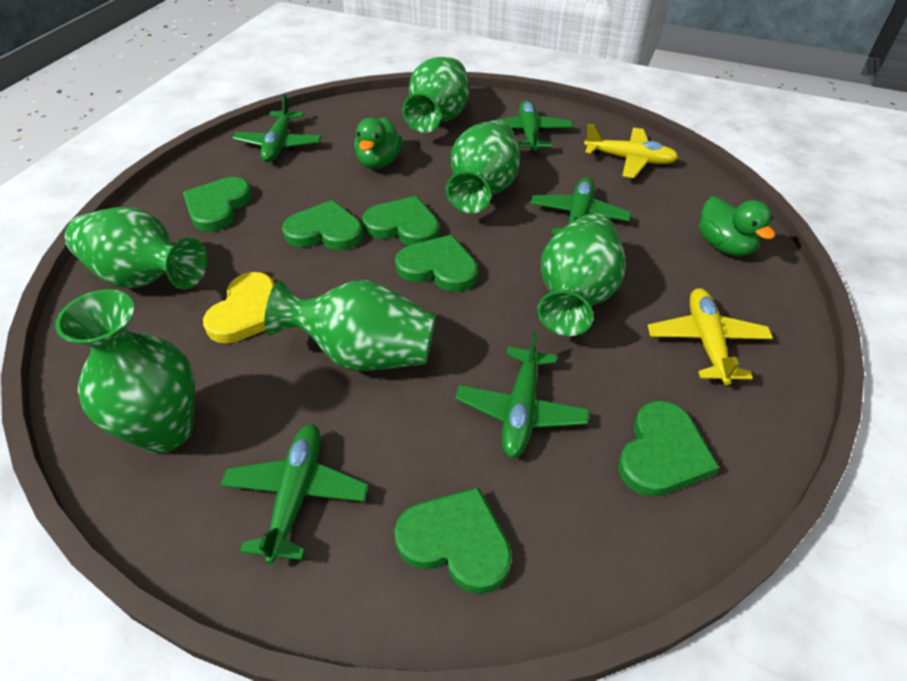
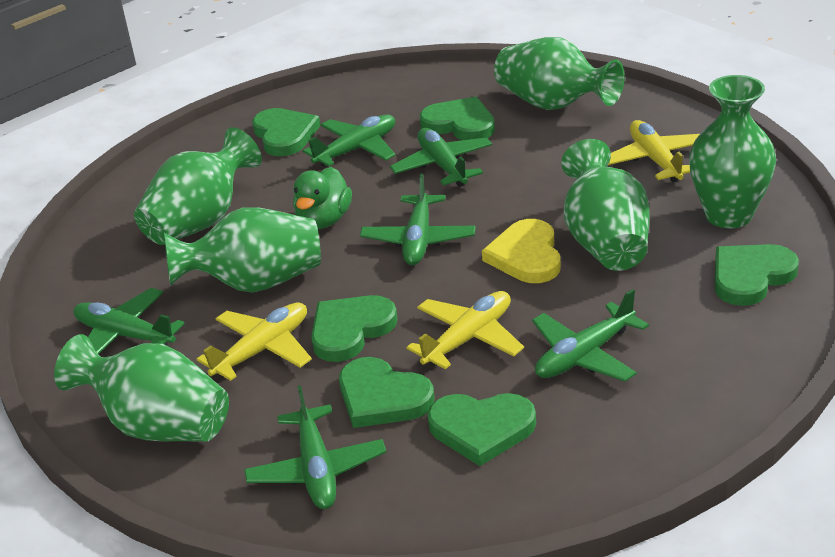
green duck: [354,117,402,169] [699,196,775,256] = 2 -> [293,167,352,229] = 1
green plane: [220,424,368,564] [233,94,322,162] [455,330,590,458] [487,100,573,153] [530,177,631,235] = 5 -> [74,288,185,354] [244,385,386,509] [303,114,395,167] [360,174,476,265] [390,128,492,187] [532,289,649,382] = 6
yellow plane: [584,124,679,178] [648,288,773,385] = 2 -> [197,302,312,381] [406,291,524,369] [608,120,700,182] = 3

